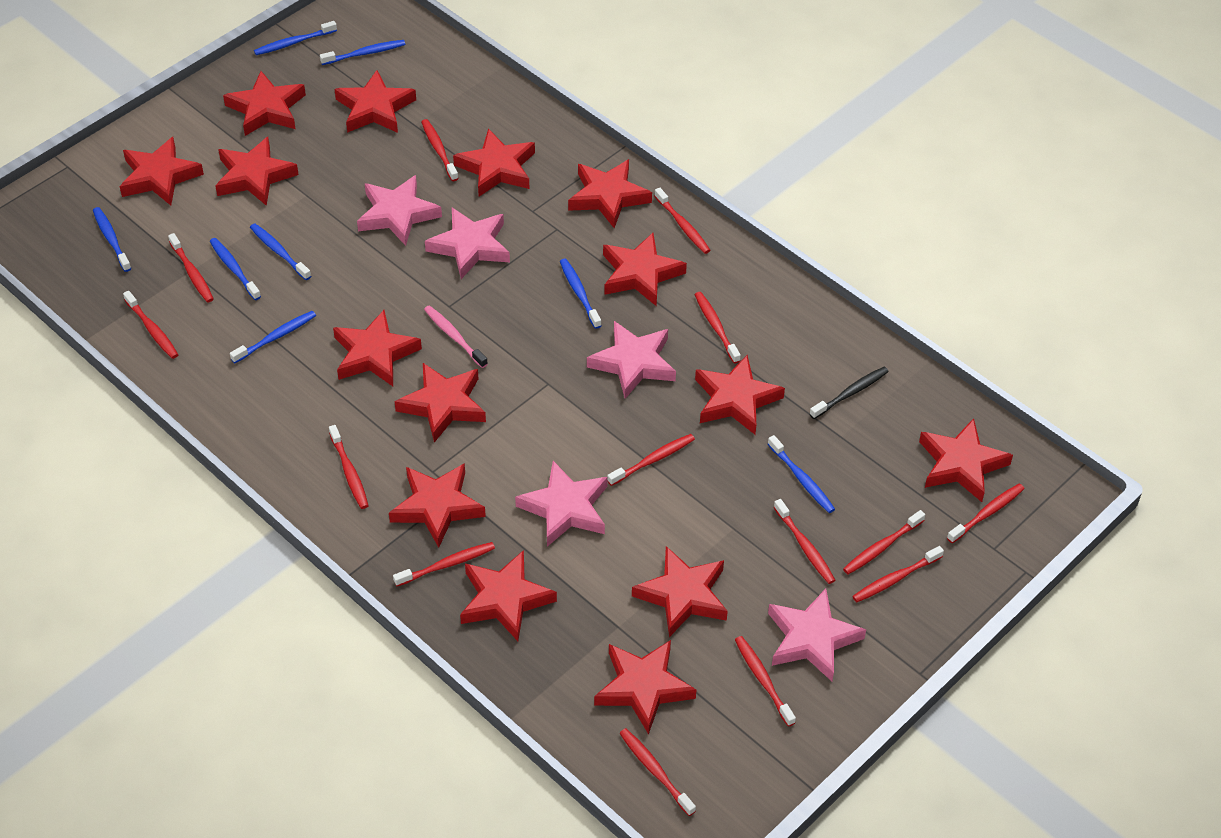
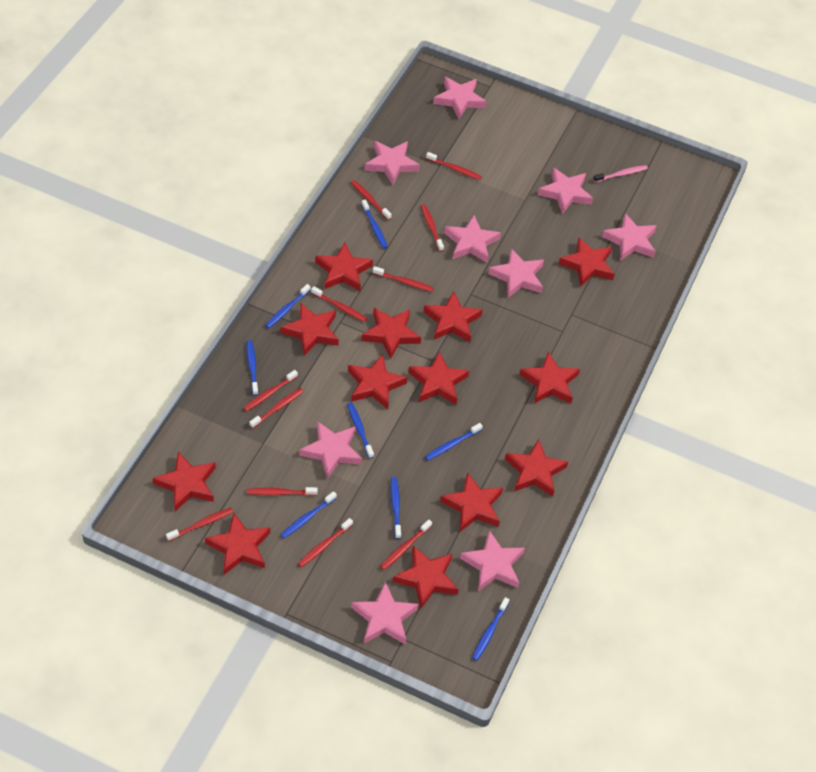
black toothbrush: [810,367,889,419] = 1 -> none = 0
pink star: [357,175,442,246] [425,208,510,279] [515,461,608,547] [587,321,676,399] [768,589,866,681] = 5 -> [299,421,362,479] [351,582,419,645] [365,141,420,185] [433,77,487,119] [444,215,501,263] [460,530,525,591] [488,248,544,298] [538,167,593,214] [602,213,657,261] = 9
red star: [120,137,204,205] [215,137,299,206] [223,71,306,136] [333,310,422,386] [334,70,416,133] [389,463,486,548] [395,363,486,443] [453,129,535,197] [460,550,557,641] [568,159,652,228] [594,640,696,735] [603,233,687,306] [632,546,728,637] [695,355,785,434] [919,418,1013,502] = 15 -> [153,452,216,511] [205,513,270,575] [280,303,339,356] [315,242,373,291] [348,354,408,409] [361,308,421,359] [393,546,459,608] [408,351,469,404] [423,292,483,342] [440,472,503,532] [505,439,568,497] [519,352,580,404] [558,238,615,287] = 13
red toothbrush: [123,291,178,359] [168,233,214,303] [329,425,369,509] [393,542,495,586] [421,119,459,181] [607,434,695,486] [620,728,696,816] [655,188,711,254] [694,292,741,364] [735,636,796,727] [774,499,835,584] [843,510,925,574] [852,546,944,603] [947,483,1025,543] = 14 -> [166,508,233,541] [243,370,298,412] [247,487,318,496] [249,388,304,428] [298,518,353,567] [311,286,367,322] [351,180,392,220] [373,266,434,292] [380,519,432,570] [421,204,444,252] [426,152,482,180] = 11

